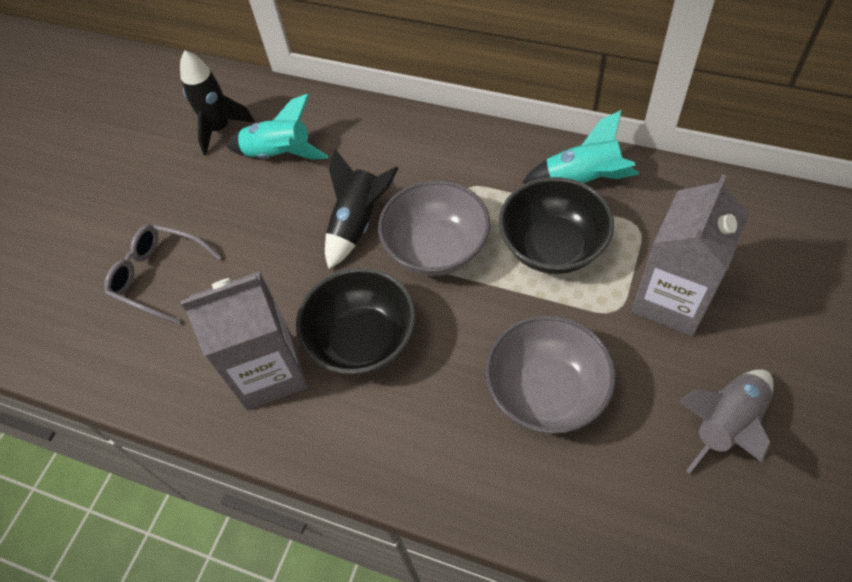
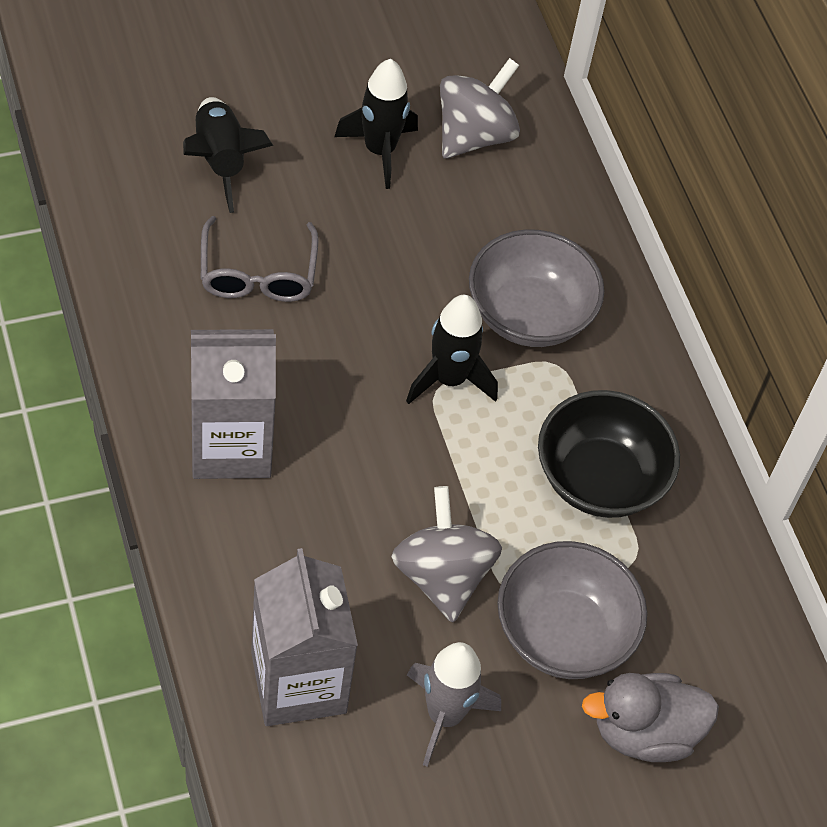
black bowl: [296,268,416,375] [499,177,614,274] = 2 -> [538,390,680,518] = 1
black rocket: [180,50,255,155] [325,149,399,269] = 2 -> [183,97,273,213] [334,59,418,189] [406,295,498,404] = 3
grey duck: none = 0 -> [582,673,719,762] = 1
grey spinning top: none = 0 -> [391,486,502,623] [440,58,520,159] = 2
turquoise rocket: [226,94,329,159] [522,110,639,184] = 2 -> none = 0

